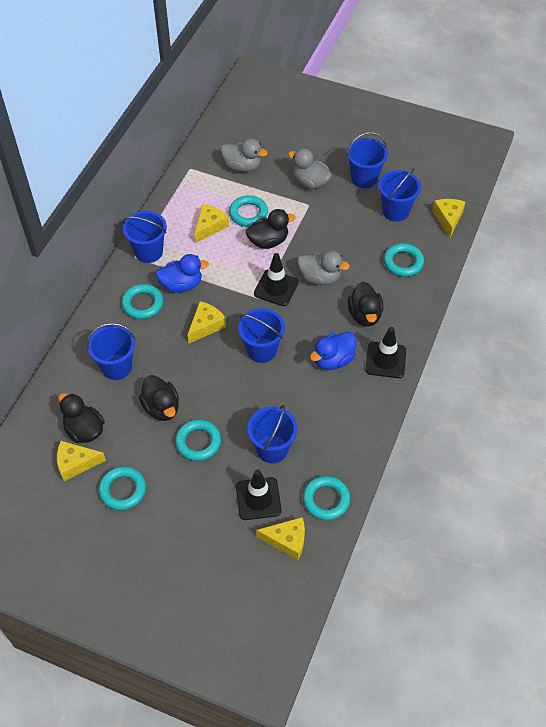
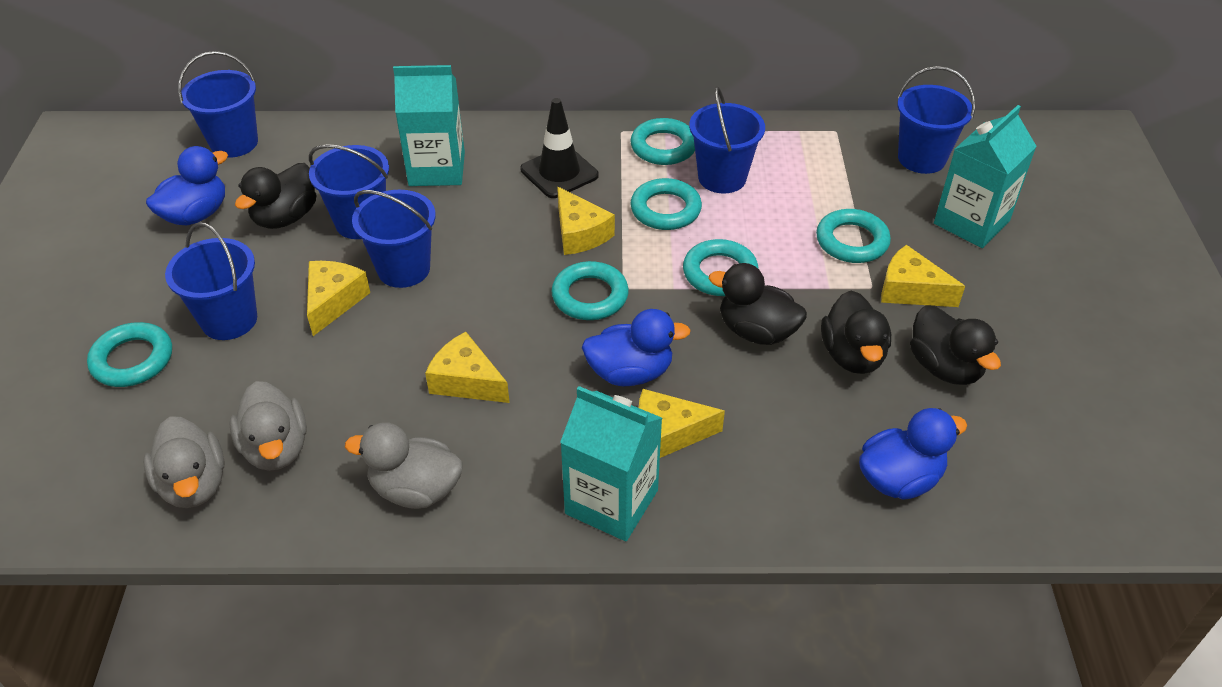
black traffic cone: [236,469,282,520] [254,253,299,306] [365,327,406,378] = 3 -> [521,98,599,198] = 1
blue duck: [155,254,209,293] [310,332,357,370] = 2 -> [146,146,228,225] [582,309,691,386] [859,408,967,500] = 3
turquoise carton: none = 0 -> [393,65,465,186] [560,386,662,541] [934,105,1037,248] = 3

